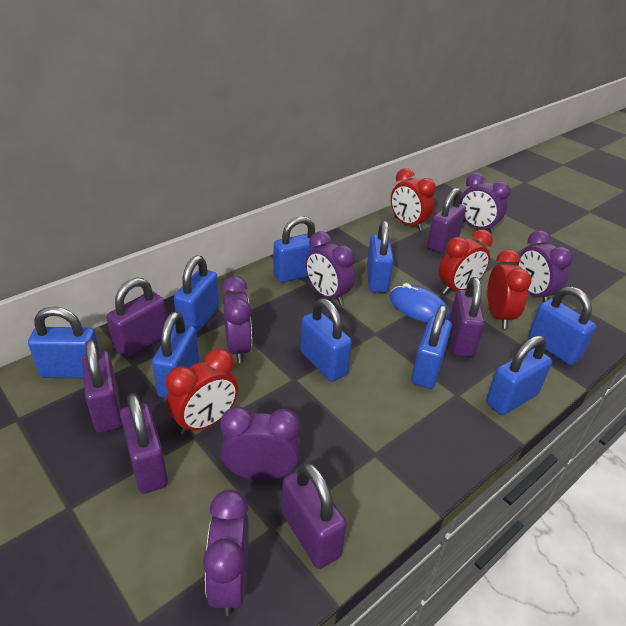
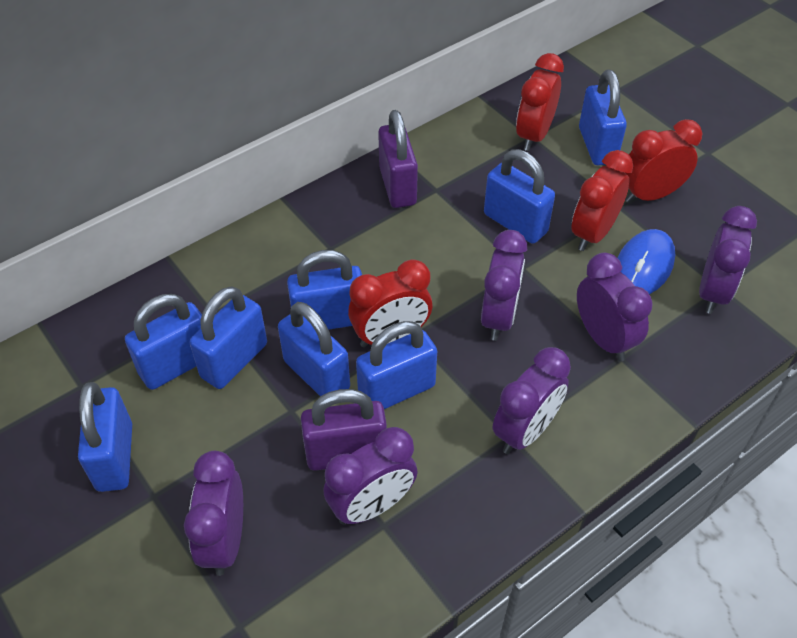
blue padlock: [28,307,100,378] [152,312,199,398] [174,255,219,334] [273,216,322,283] [300,298,352,382] [367,220,394,293] [411,305,452,389] [486,335,552,415] [528,286,596,365] = 9 -> [78,382,132,492] [125,294,202,390] [190,286,267,389] [278,302,350,396] [287,250,362,330] [356,321,437,409] [484,149,555,244] [579,69,627,165] = 8
purple padlock: [82,339,122,433] [106,278,167,359] [120,393,168,494] [282,462,346,569] [427,188,466,253] [449,277,485,357] = 6 -> [301,389,387,471] [378,110,418,208] = 2

